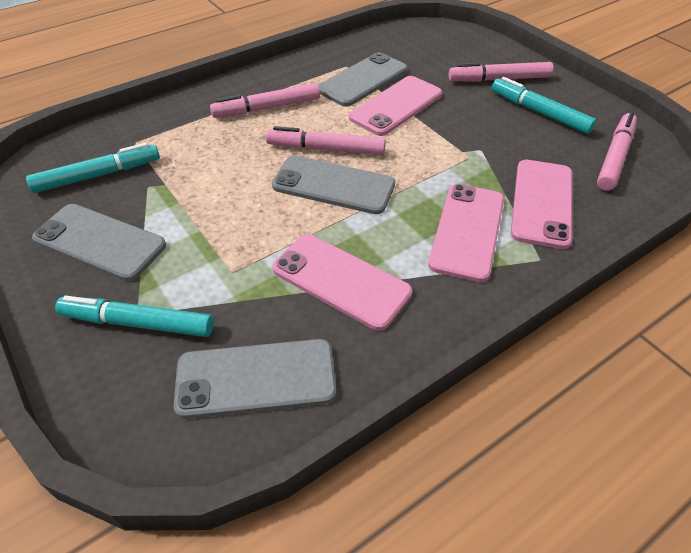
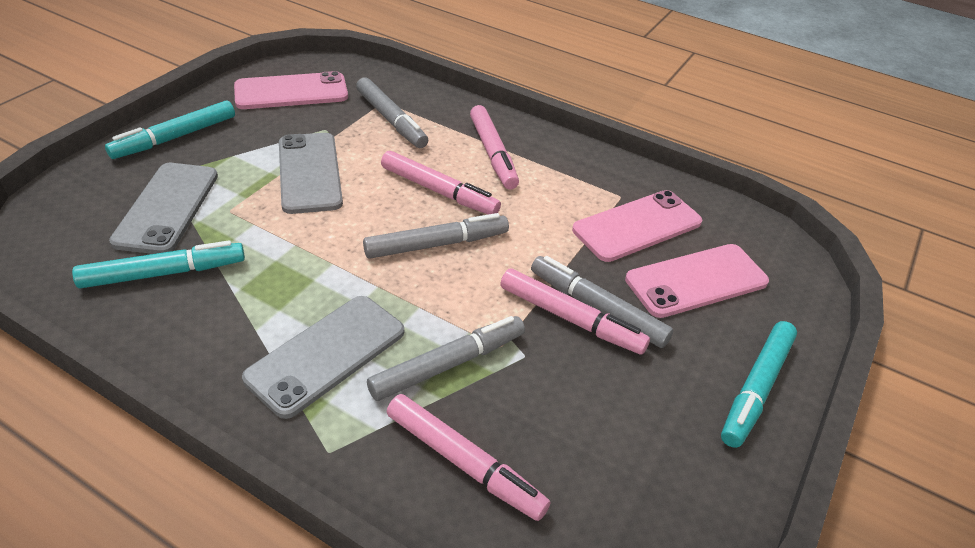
grey marker: none = 0 -> [356,77,428,148] [363,213,509,259] [367,316,525,401] [531,256,673,348] = 4
grey phone: [32,204,166,281] [173,339,336,419] [272,156,395,214] [318,52,408,107] = 4 -> [109,163,218,254] [242,296,404,419] [279,133,343,214] = 3
pink phone: [272,234,413,331] [349,76,442,136] [428,184,504,282] [511,160,572,249] = 4 -> [234,71,348,109] [572,190,702,262] [625,244,769,318] = 3

